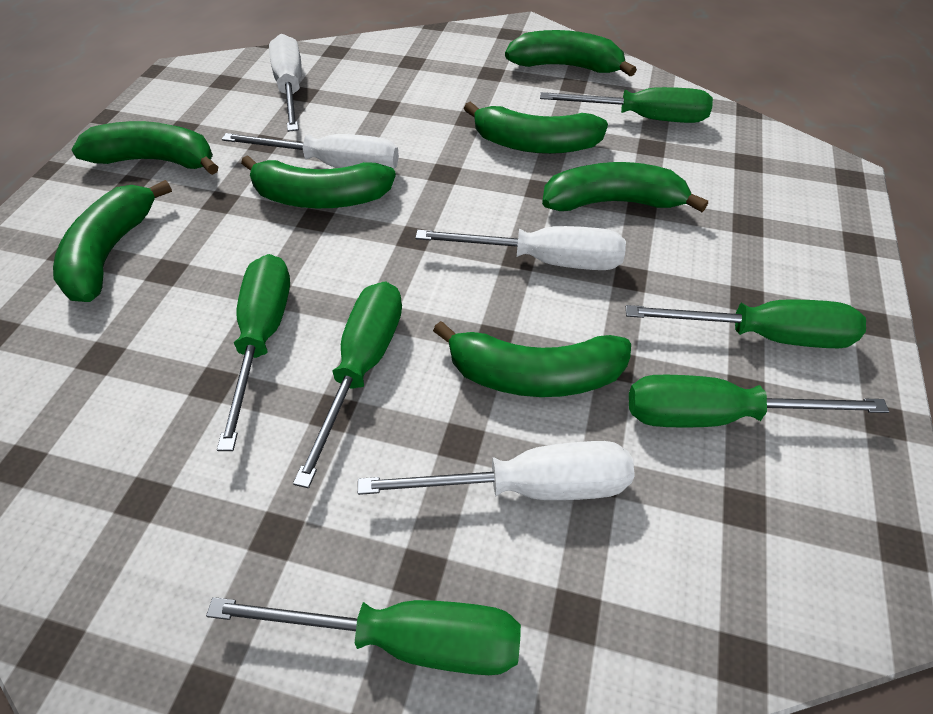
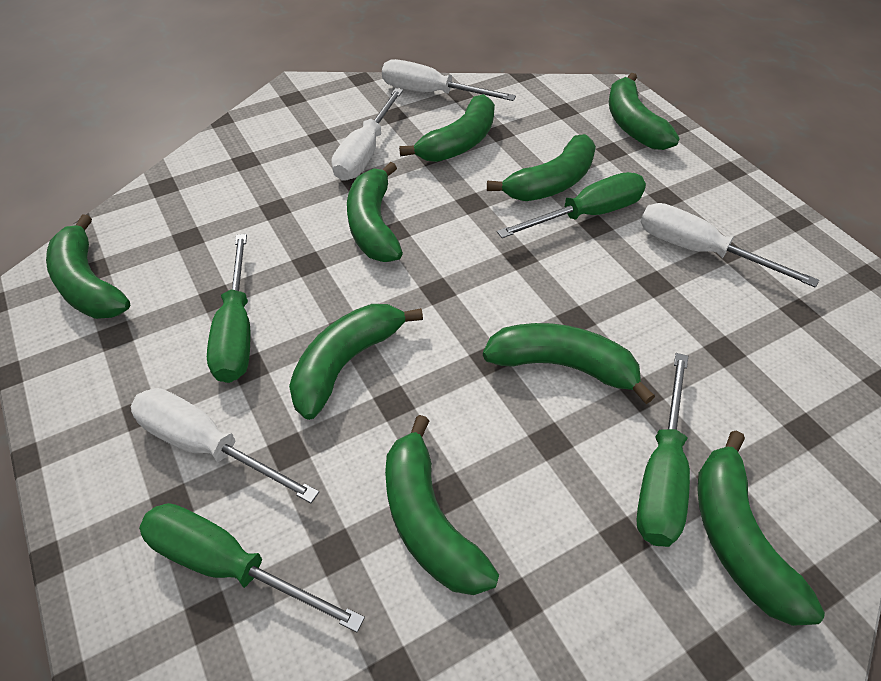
green banana: [53,180,172,302] [71,121,218,175] [241,155,396,208] [433,321,631,397] [464,102,608,154] [505,30,637,77] [542,162,708,212] = 7 -> [46,214,130,319] [289,304,423,420] [347,162,403,262] [385,415,499,595] [399,94,495,162] [483,323,655,404] [487,134,596,201] [609,73,680,150] [697,430,825,626] = 9
green screwdriver: [206,597,521,675] [217,254,290,451] [293,281,402,488] [540,87,713,123] [626,299,866,348] [629,375,889,428] = 6 -> [139,503,365,632] [207,234,251,383] [497,172,646,238] [636,353,690,547] = 4

